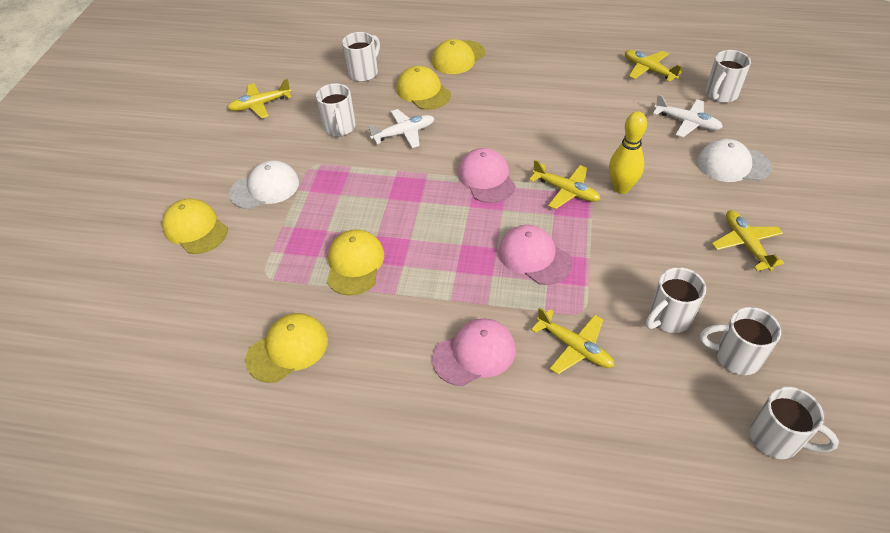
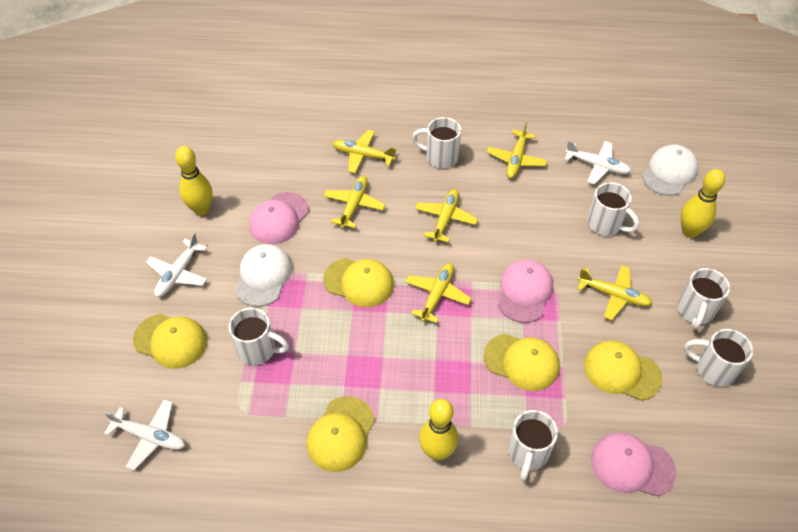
white plane: [369,109,435,148] [653,94,723,137] = 2 -> [104,400,185,470] [146,232,207,297] [565,141,631,184] = 3
yellow bowling pin: [609,111,647,194] = 1 -> [175,146,212,215] [419,399,458,461] [681,169,725,238] = 3
yellow plane: [228,79,292,118] [529,160,600,209] [531,307,614,374] [625,50,683,82] [712,210,784,271] = 5 -> [324,176,385,228] [332,130,397,174] [405,263,472,323] [415,189,478,242] [487,122,547,178] [577,265,653,320] = 6

